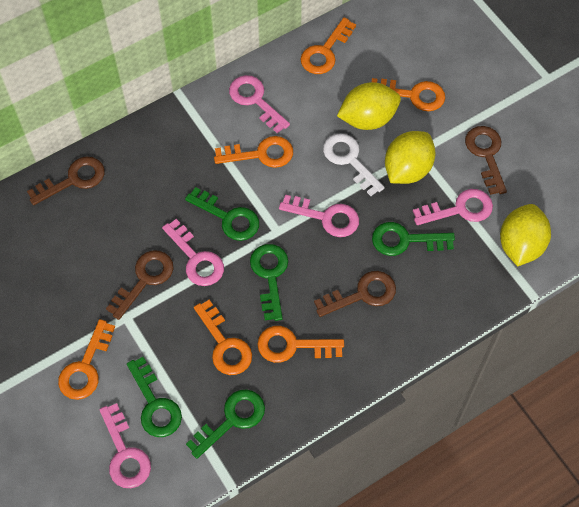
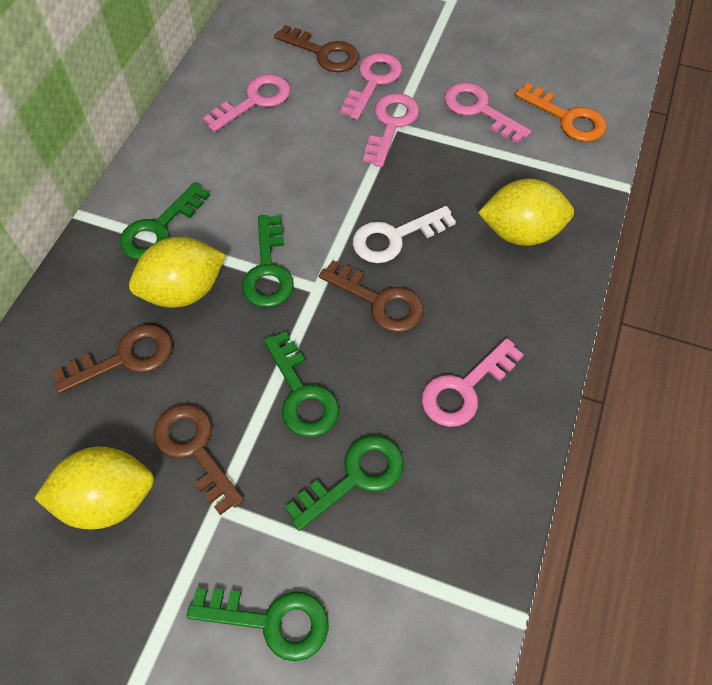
orange key: [58,319,115,400] [194,300,252,375] [214,136,293,168] [257,326,344,363] [300,17,356,74] [372,78,445,111] = 6 -> [515,83,606,142] = 1

